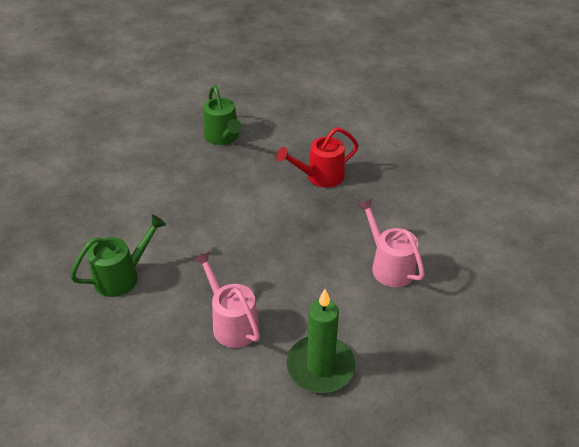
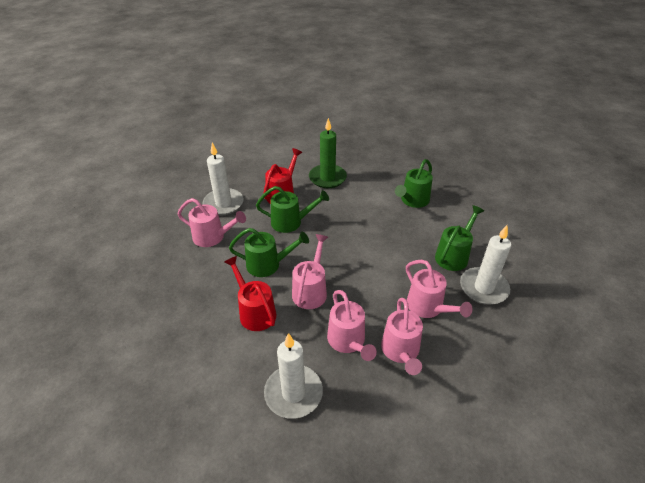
green watering can: [70,215,166,297] [204,85,242,145] = 2 -> [229,228,309,277] [256,186,329,233] [395,159,433,208] [435,205,484,271] = 4
pink watering can: [194,251,260,348] [358,199,425,287] = 2 -> [177,198,246,247] [292,234,328,309] [327,290,377,361] [381,298,423,375] [406,260,473,318] = 5
red watering can: [276,127,359,188] = 1 -> [224,256,276,331] [263,148,302,204] = 2
white candle: none = 0 -> [203,143,244,215] [264,333,323,419] [460,225,511,305] = 3

